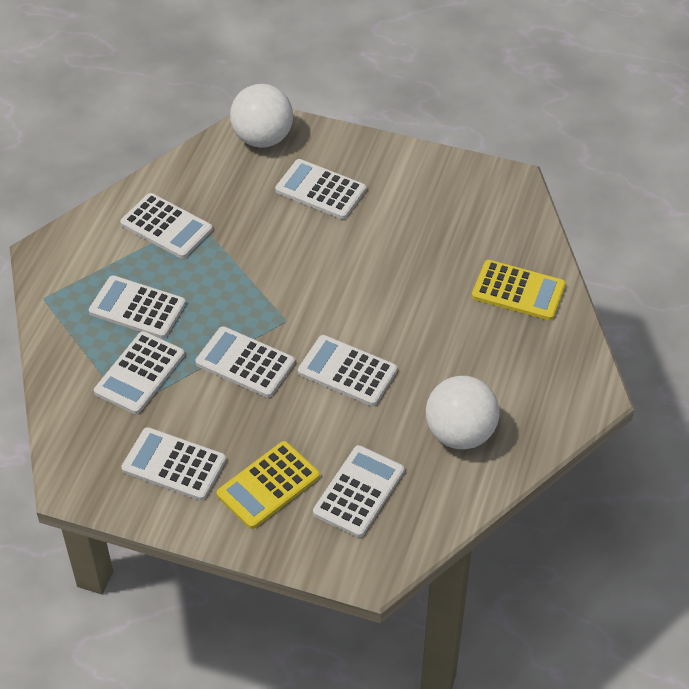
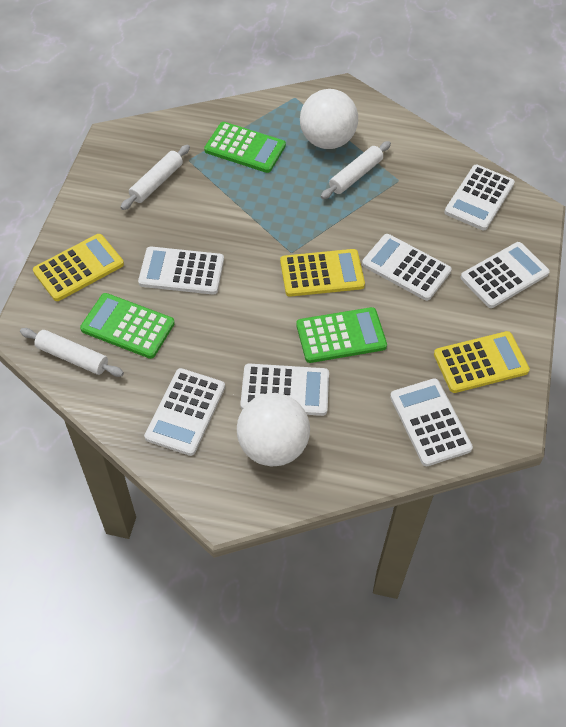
green calculator: none = 0 -> [80,293,175,359] [204,122,286,173] [296,307,387,363] = 3
white calculator: [89,275,186,339] [94,331,185,414] [120,193,212,259] [121,427,226,501] [195,326,295,398] [275,159,366,219] [298,335,397,406] [313,445,404,538] = 8 -> [138,246,224,295] [144,368,225,456] [240,364,329,416] [362,234,452,301] [390,378,473,467] [445,165,515,230] [461,242,550,308] = 7
white rolling pin: none = 0 -> [20,328,124,377] [120,145,190,210] [321,141,391,199] = 3
yellow calculator: [216,441,320,529] [472,260,566,320] = 2 -> [33,234,124,301] [280,249,365,297] [434,331,530,393] = 3

